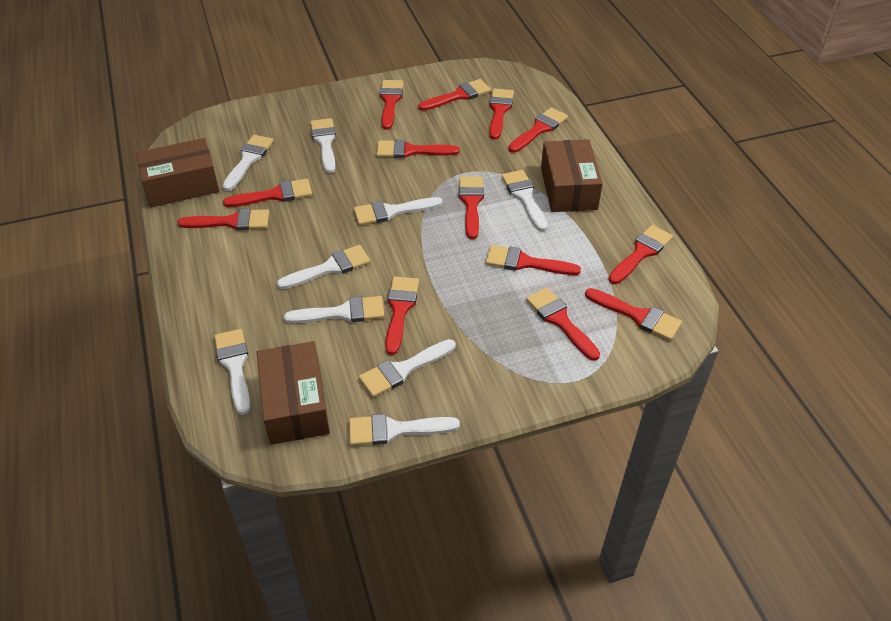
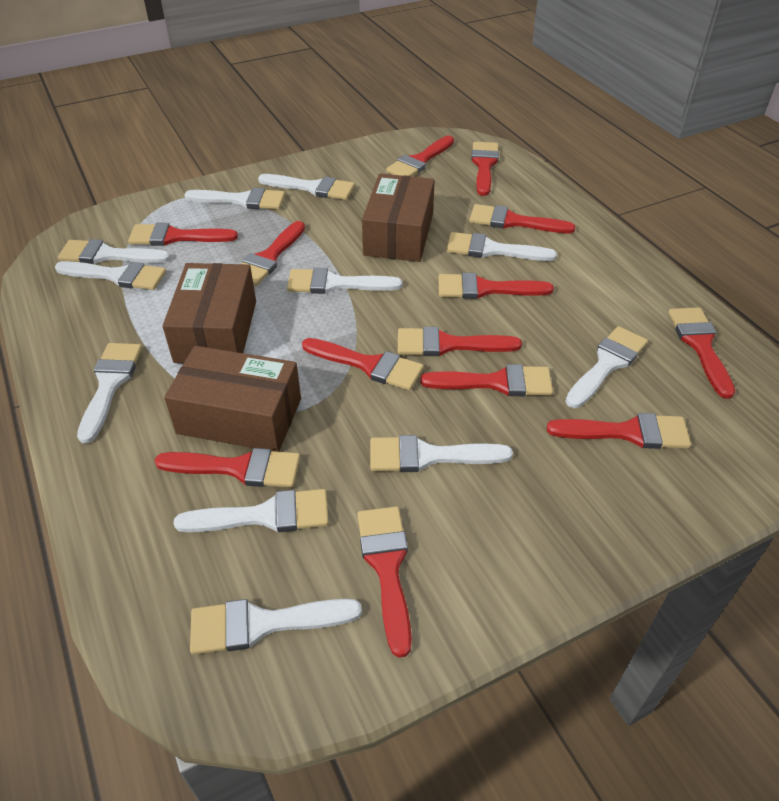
white brush: [214,329,250,415] [222,135,274,191] [277,245,370,289] [284,296,384,323] [310,118,336,173] [349,414,460,445] [354,197,443,225] [359,339,456,397] [501,170,548,231] = 9 -> [55,261,166,290] [58,239,171,264] [77,343,142,443] [174,489,329,532] [184,188,285,209] [190,599,362,655] [258,174,355,200] [287,268,402,294] [370,435,513,472] [447,232,557,261] [565,326,648,408] = 11

